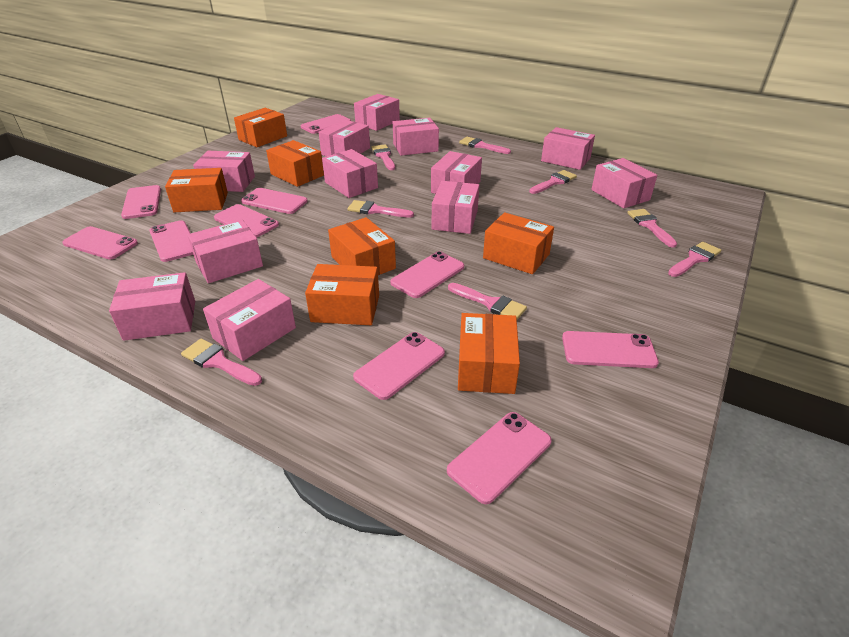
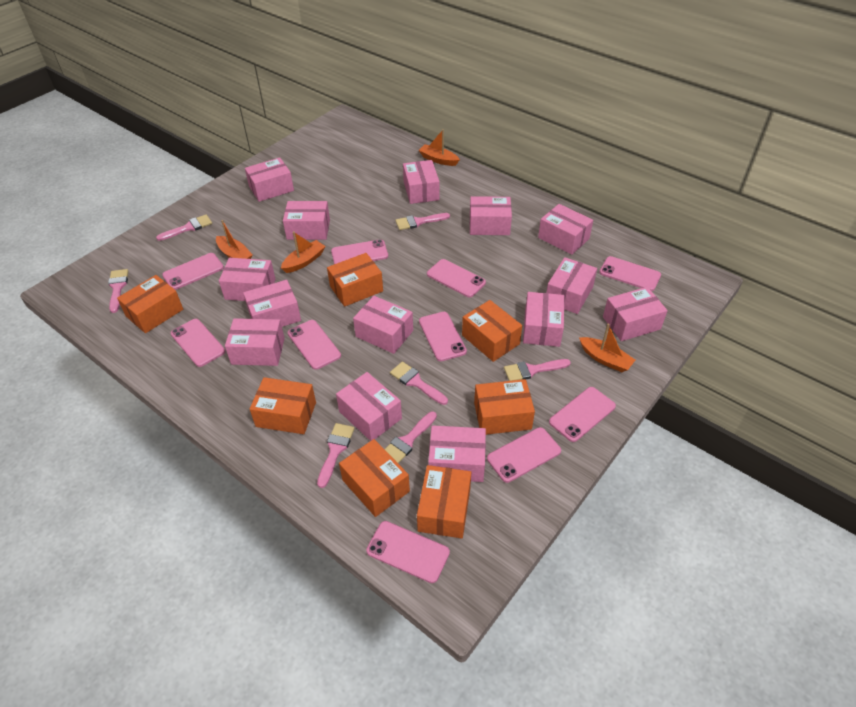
orange boat: none = 0 -> [216,220,253,259] [281,231,325,273] [419,129,460,166] [579,323,635,372] = 4
pink box: [109,272,195,341] [187,220,263,283] [193,151,255,192] [203,279,296,361] [319,120,370,156] [322,149,378,198] [354,94,400,131] [393,118,439,156] [431,151,482,194] [432,181,479,234] [541,127,595,170] [591,158,657,209] = 12 -> [219,258,276,301] [225,318,285,366] [243,280,301,327] [245,157,294,202] [283,201,330,240] [336,372,402,441] [353,296,413,354] [403,160,440,204] [428,425,486,482] [470,196,512,235] [523,292,564,347] [538,204,593,255] [546,257,597,314] [603,287,668,341] = 14
pink brush: [181,339,262,386] [347,200,414,218] [371,144,395,170] [448,283,527,319] [459,137,511,154] [529,170,577,194] [627,209,677,248] [668,242,721,277] = 8 -> [108,269,128,313] [156,215,212,241] [317,423,355,488] [385,411,437,463] [390,362,448,405] [395,213,450,230] [504,359,571,381] = 7

